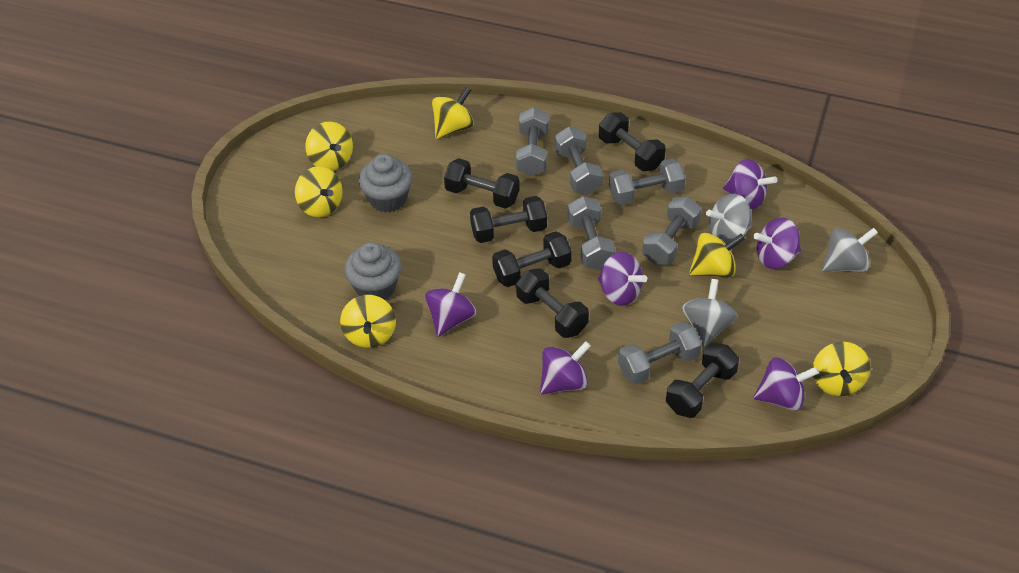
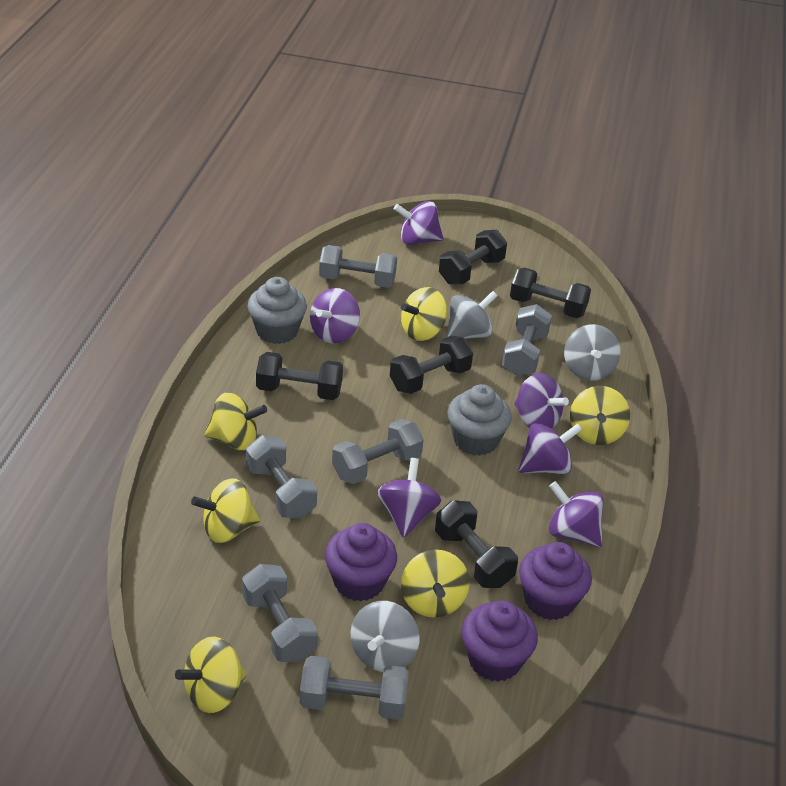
black dumbbell: [444,158,520,209] [470,196,547,243] [492,231,572,287] [516,268,589,338] [599,112,666,171] [666,342,739,418] = 6 -> [256,352,343,400] [390,336,473,394] [435,500,518,588] [439,230,507,285] [510,268,591,318] = 5
purple cupcake: none = 0 -> [325,523,397,602] [462,600,538,682] [519,542,592,620] = 3

